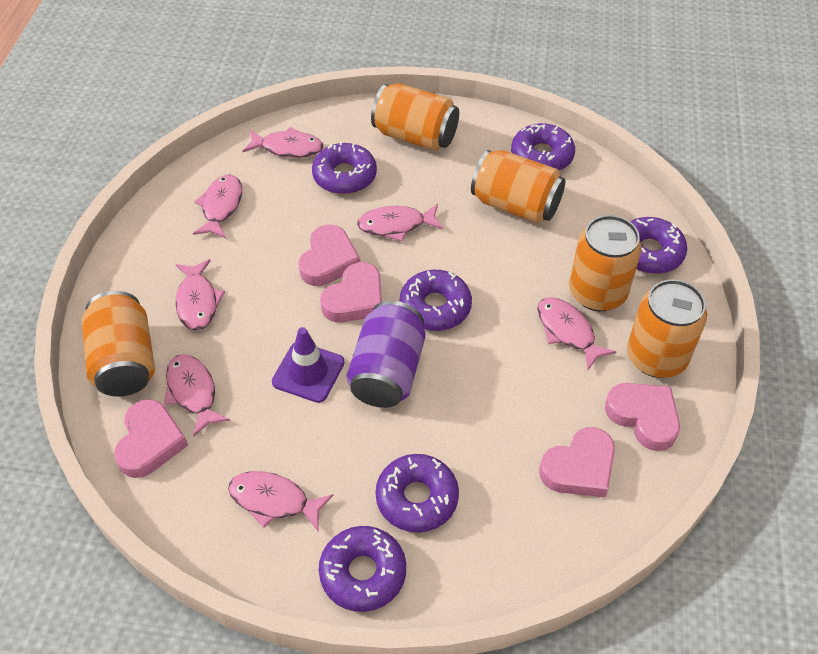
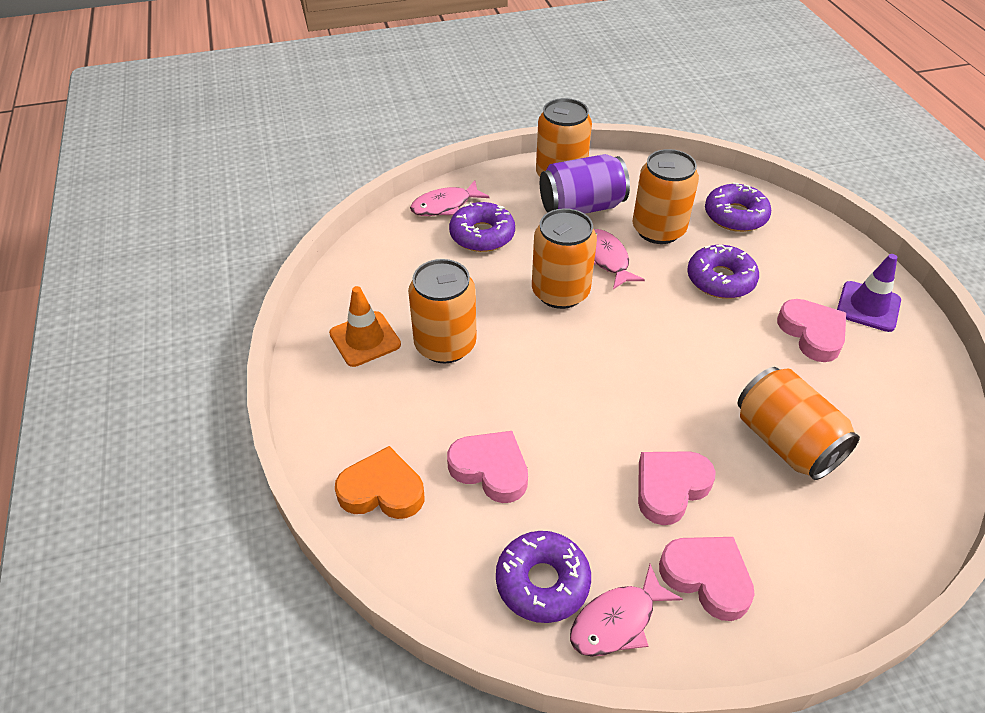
orange heart: none = 0 -> [335,446,425,519] = 1
orange traffic cone: none = 0 -> [329,286,401,367] = 1
pink fish: [164,354,230,437] [175,259,225,330] [193,175,242,238] [228,471,333,531] [243,127,323,158] [357,204,443,242] [537,297,616,370] = 7 -> [410,180,490,216] [570,564,683,657] [594,229,645,289] = 3
pink heart: [114,399,188,478] [299,224,360,286] [320,262,382,323] [539,427,615,498] [605,383,680,451] = 5 -> [447,431,528,503] [638,451,716,525] [659,537,755,621] [777,299,846,362] = 4
purple donut: [312,141,377,194] [319,526,406,612] [375,454,459,533] [400,270,472,331] [511,123,575,171] [630,217,687,274] = 6 -> [449,202,515,252] [496,531,591,623] [687,245,759,299] [705,182,771,232] = 4

